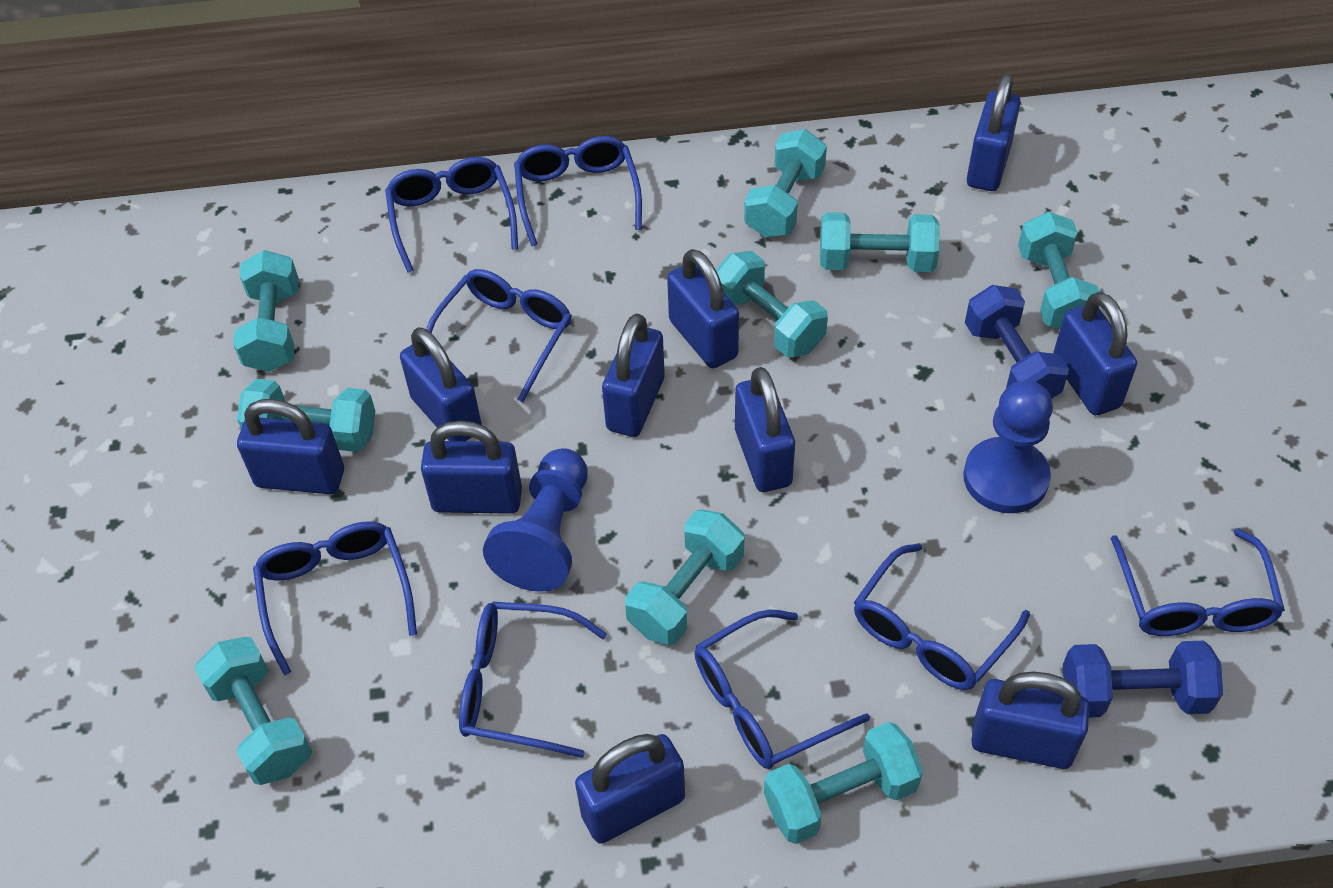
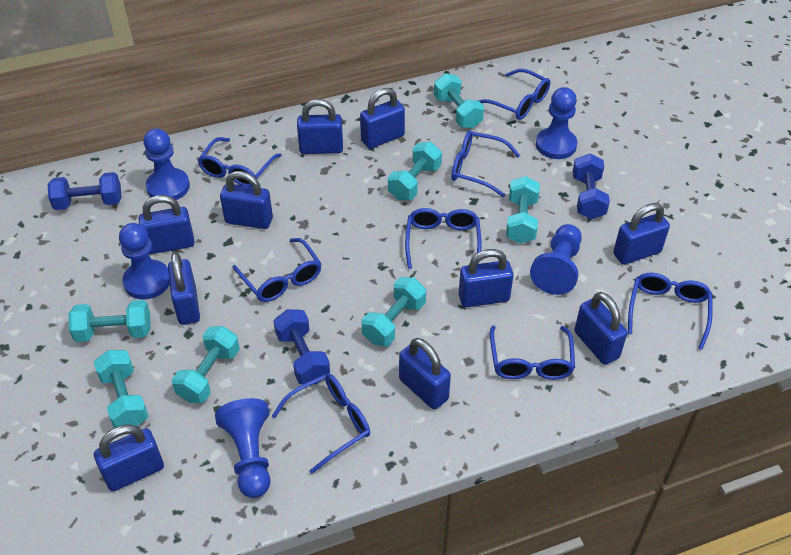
blue dumbbell: [965,285,1069,398] [1063,641,1223,717] = 2 -> [48,172,122,210] [273,309,330,385] [573,153,610,219] = 3
blue pawn: [483,448,588,592] [963,380,1053,513] = 2 -> [119,223,170,300] [143,129,190,200] [215,398,271,498] [530,224,582,295] [536,87,578,159] = 5
turquoise dumbbell: [195,637,312,785] [233,250,299,372] [237,379,375,452] [625,509,744,645] [716,251,828,358] [744,129,827,238] [764,722,923,844] [820,212,940,272] [1018,212,1100,329] = 9 -> [68,300,151,342] [94,350,148,428] [172,326,240,403] [362,277,426,346] [388,142,442,200] [434,73,484,129] [506,176,540,244] = 7

